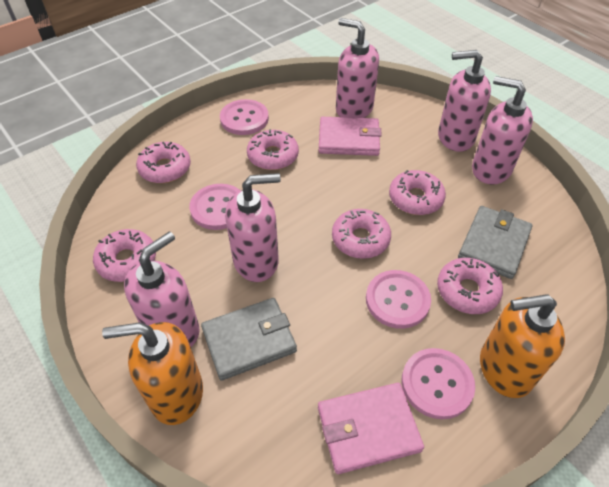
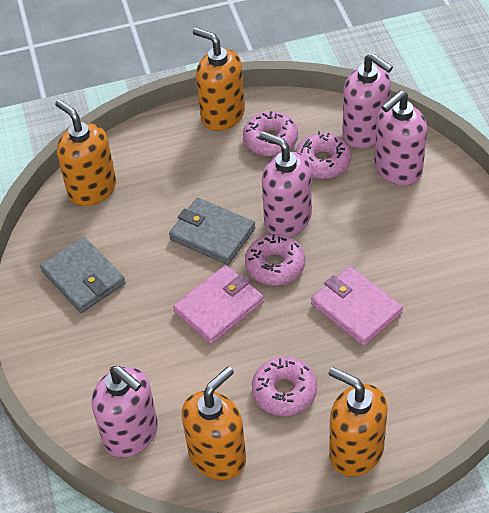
orange soap dispenser: [102,322,203,425] [480,294,565,398] = 2 -> [55,99,116,206] [182,366,246,480] [193,28,245,131] [328,367,388,477] = 4
pink button: [189,184,240,230] [220,99,269,135] [366,270,431,329] [402,348,475,419] = 4 -> none = 0
pink donut: [93,229,156,282] [136,142,191,183] [247,129,299,170] [332,209,391,259] [389,170,446,215] [437,258,503,314] = 6 -> [243,111,298,156] [245,234,305,286] [252,357,317,416] [295,131,351,179] = 4
pink soap dispenser: [124,231,200,347] [225,173,281,282] [336,18,379,118] [438,50,491,152] [472,76,533,185] = 5 -> [92,366,158,457] [259,131,312,237] [343,53,393,148] [374,91,427,185] = 4

